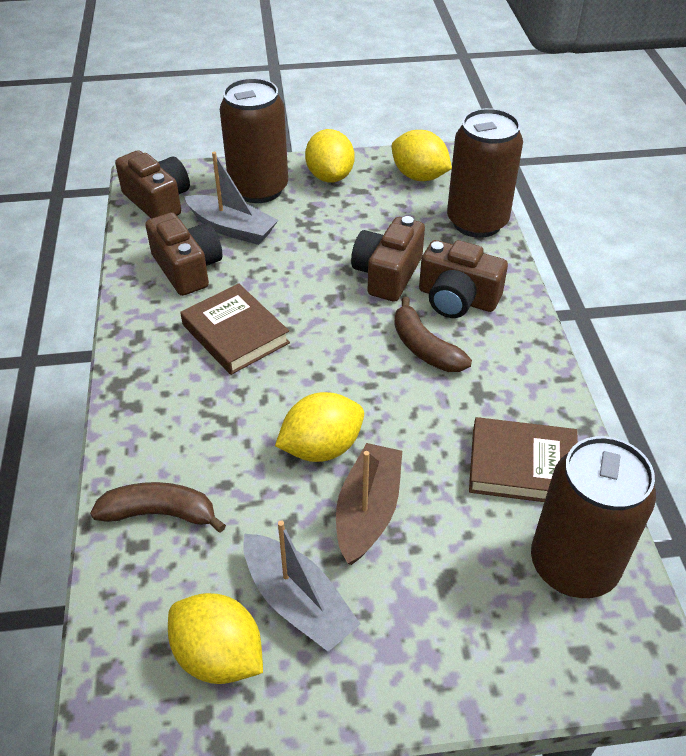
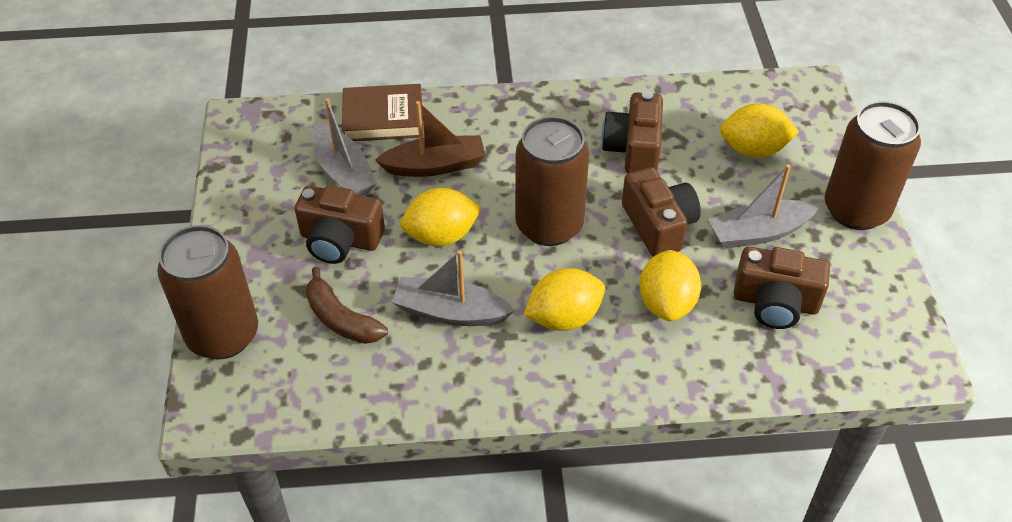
brown banana: [90,482,226,533] [394,297,472,372] = 2 -> [306,267,388,344] = 1
brown book: [180,283,290,375] [469,417,578,502] = 2 -> [342,84,424,141] = 1
grey boat: [184,152,278,245] [243,520,360,652] = 2 -> [312,98,377,195] [392,250,515,326] [708,164,819,249] = 3

